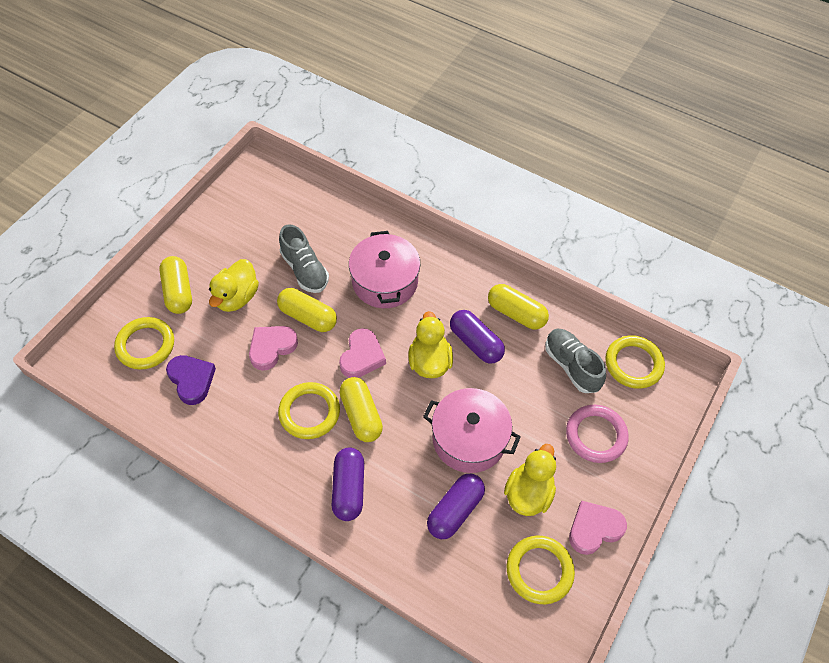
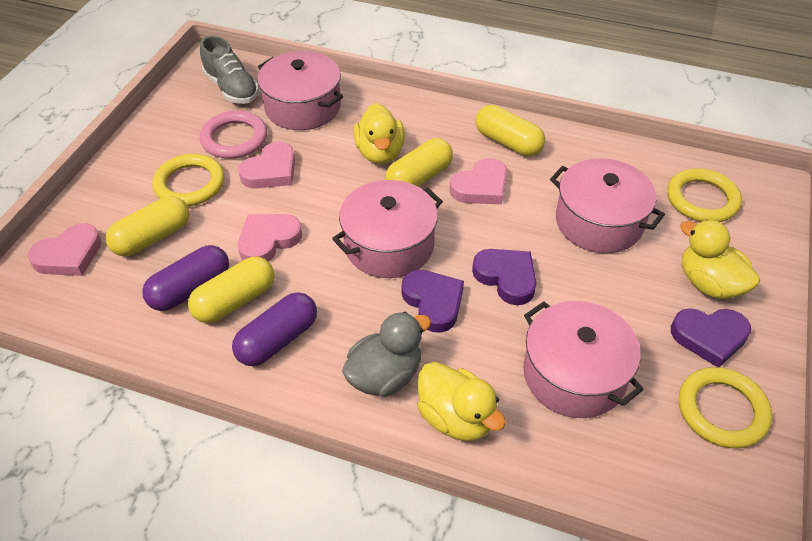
grey duck: none = 0 -> [342,312,431,397] = 1
grey shoe: [279,224,329,293] [545,329,606,393] = 2 -> [200,35,259,104] = 1
pink heart: [249,326,298,371] [339,328,386,378] [569,501,627,555] = 3 -> [28,223,101,276] [238,142,295,189] [238,214,302,262] [450,158,507,205] = 4
pink pot: [349,231,420,308] [423,388,521,473] = 2 -> [257,51,344,130] [332,180,443,278] [523,301,644,418] [550,158,665,253] = 4
purple capsule: [332,447,364,521] [427,474,485,539] [450,310,505,364] = 3 -> [142,245,229,311] [232,292,317,366] = 2
purple heart: [166,355,216,405] = 1 -> [401,270,464,333] [472,249,536,305] [671,308,751,367] = 3
yellow ring: [114,317,174,370] [278,382,340,439] [507,536,575,604] [605,335,665,389] = 4 -> [152,154,225,206] [667,168,742,222] [679,367,772,448] = 3

